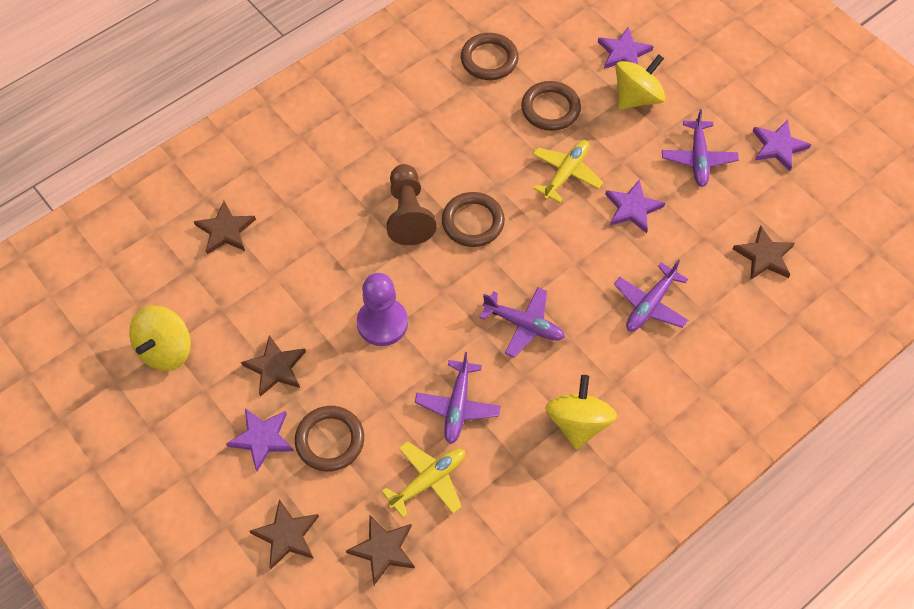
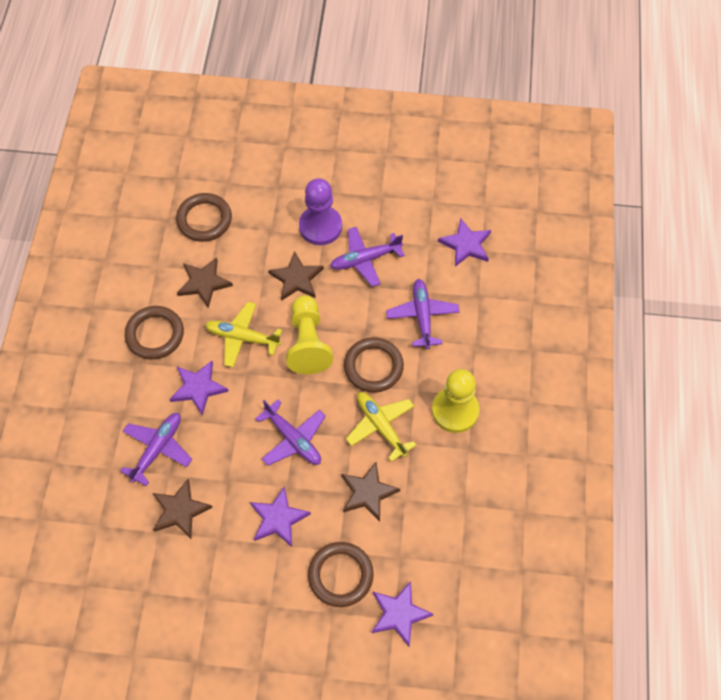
brown pawn: [386,164,437,245] = 1 -> none = 0
brown star: [194,201,256,254] [241,335,306,397] [249,499,319,569] [346,515,415,585] [733,225,795,280] = 5 -> [153,479,213,539] [177,257,233,308] [268,251,324,301] [341,462,400,522] = 4
yellow pawn: none = 0 -> [286,295,333,374] [432,369,479,433] = 2
yellow spinning top: [129,305,191,371] [545,375,617,450] [616,54,666,110] = 3 -> none = 0

